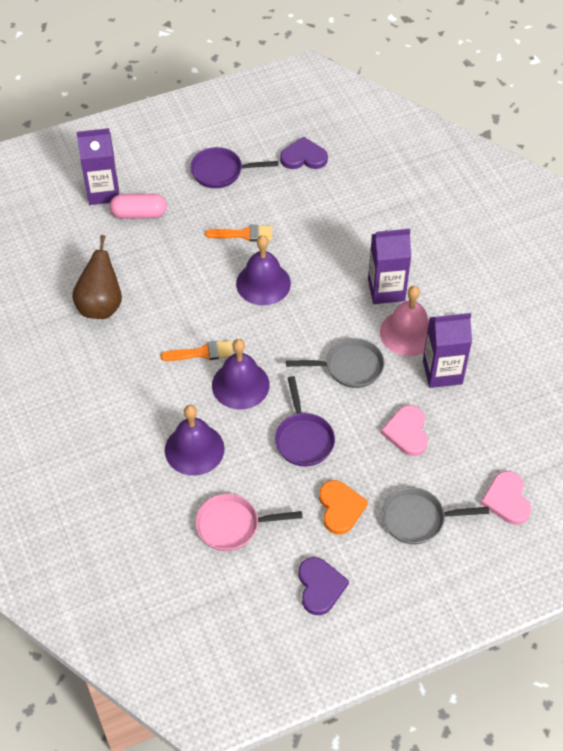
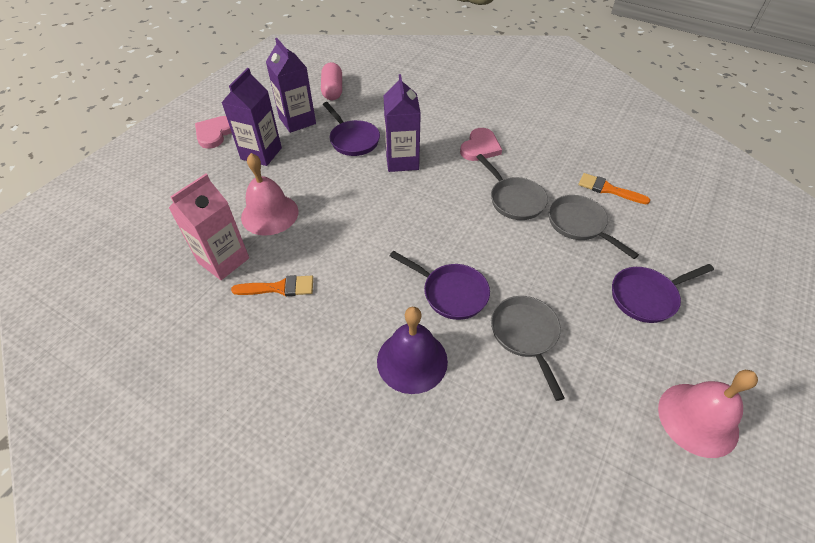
brown pear: [72,235,122,319] = 1 -> none = 0
grey pan: [286,338,384,388] [382,487,490,544] = 2 -> [477,154,548,220] [491,296,565,401] [549,195,639,259] = 3
orange heart: [319,480,368,535] = 1 -> none = 0
pink bell: [380,286,429,356] = 1 -> [241,153,298,236] [658,370,758,458] = 2
pink carton: none = 0 -> [169,174,249,280] = 1
pink pan: [195,494,302,551] = 1 -> none = 0
purple bell: [165,405,225,476] [212,339,270,409] [236,235,291,305] = 3 -> [377,307,448,394] = 1
purple heart: [280,136,328,169] [298,557,349,615] = 2 -> none = 0
purple pan: [190,147,278,188] [275,376,335,467] = 2 -> [323,102,380,156] [390,251,490,320] [612,264,714,323] = 3

